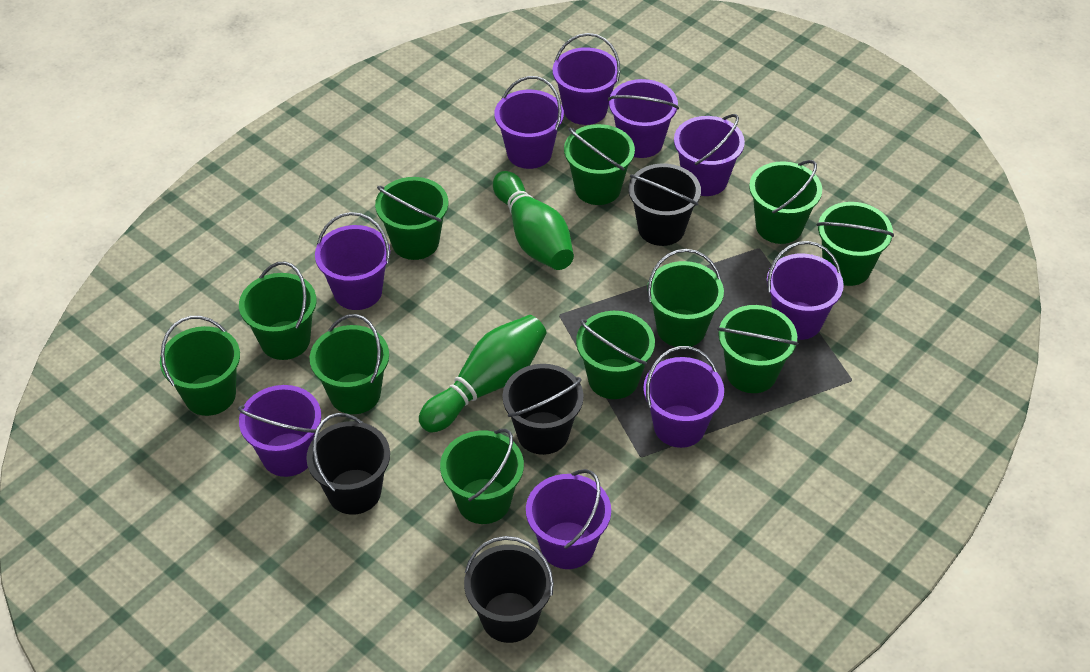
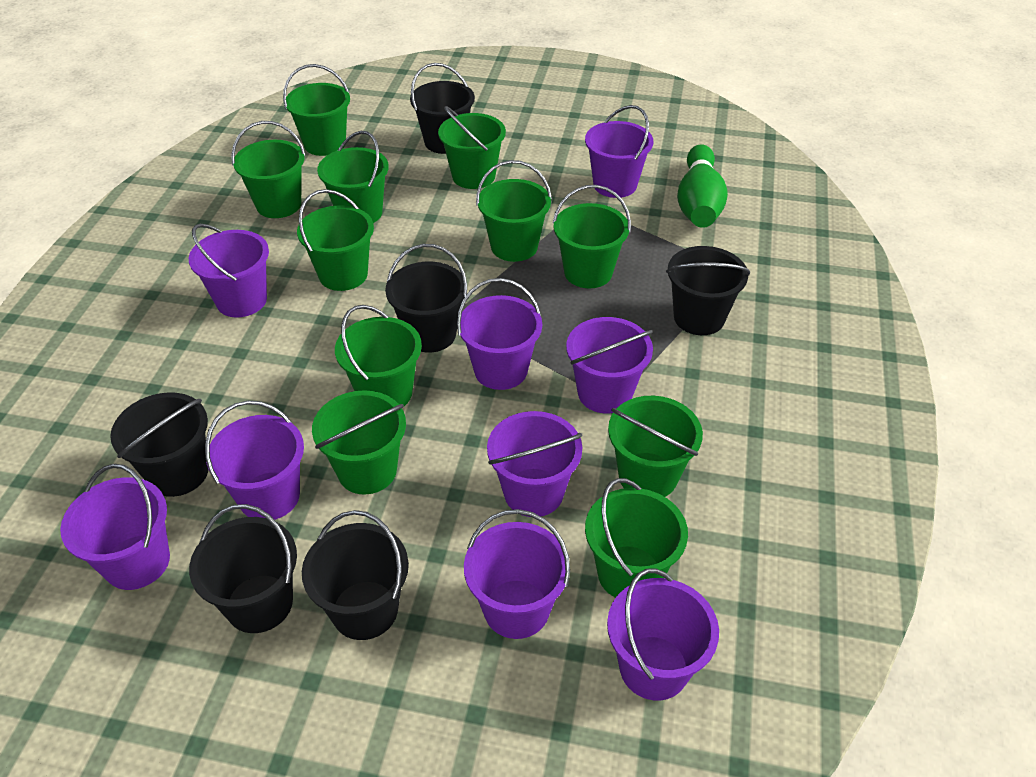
black bucket: [306,413,390,515] [464,536,554,643] [503,364,584,455] [629,163,701,246] = 4 -> [110,393,208,497] [189,504,297,633] [302,510,409,640] [385,244,467,353] [410,63,475,154] [666,246,750,335] = 6
green bowling pin: [419,315,547,433] [493,171,574,270] = 2 -> [677,144,728,228] = 1

